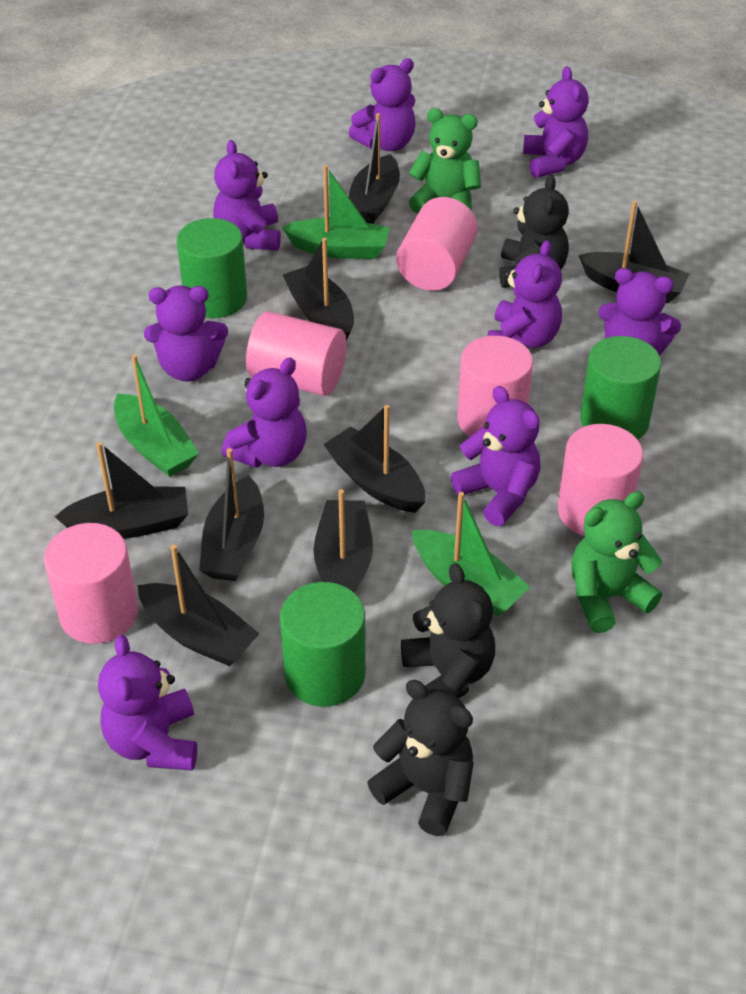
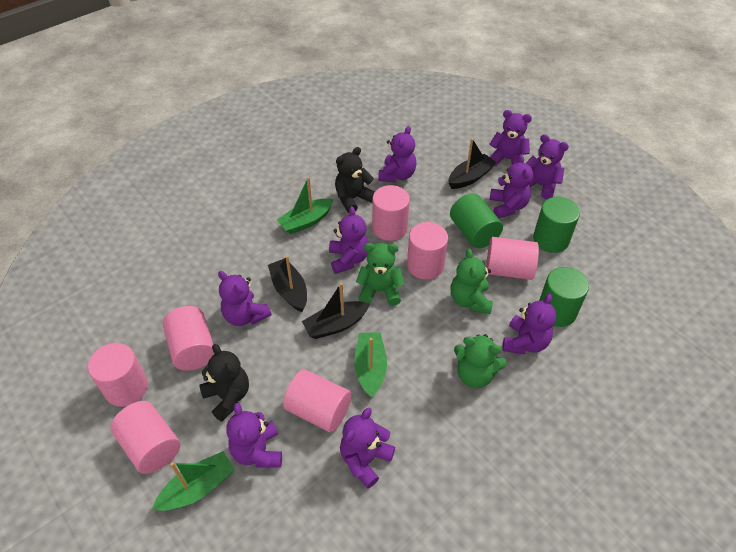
black boat: [55,442,188,539] [137,545,260,666] [199,448,264,581] [283,238,354,341] [313,489,373,593] [323,405,425,513] [349,113,400,224] [579,201,689,303] = 8 -> [268,256,307,312] [302,283,370,339] [448,138,497,189] = 3
black teddy bear: [367,680,474,836] [401,563,495,698] [499,175,569,288] = 3 -> [199,344,249,422] [335,147,375,213] = 2
green teddy bear: [409,108,481,213] [571,491,662,633] = 2 -> [356,243,405,306] [451,249,493,314] [454,334,507,388] = 3
pink cylinder: [44,523,138,644] [246,312,346,396] [396,197,478,291] [457,336,533,437] [558,424,643,536] = 5 -> [88,343,148,407] [110,401,180,474] [163,306,215,371] [283,369,352,432] [372,185,410,241] [407,222,448,280] [486,237,539,280] = 7

